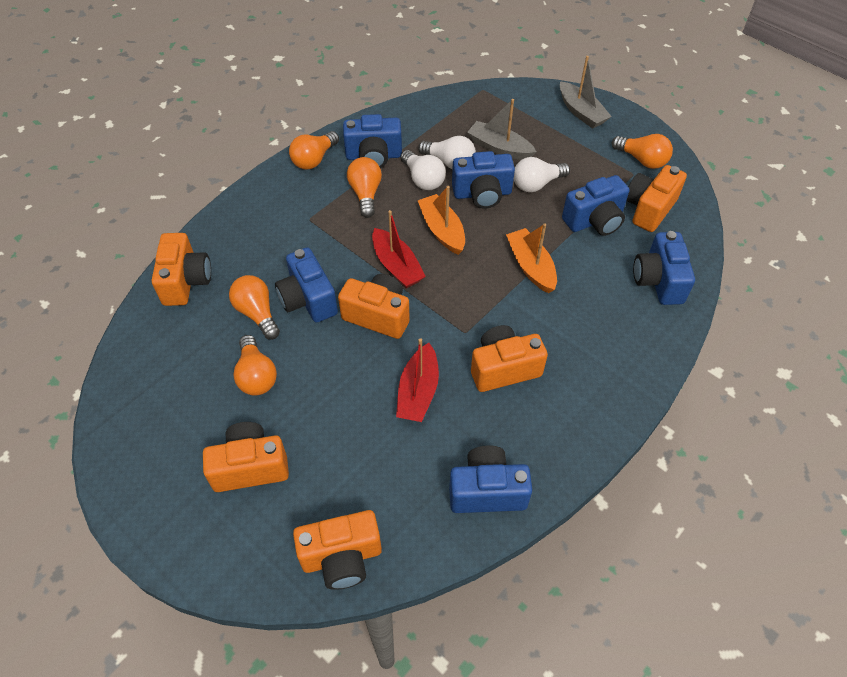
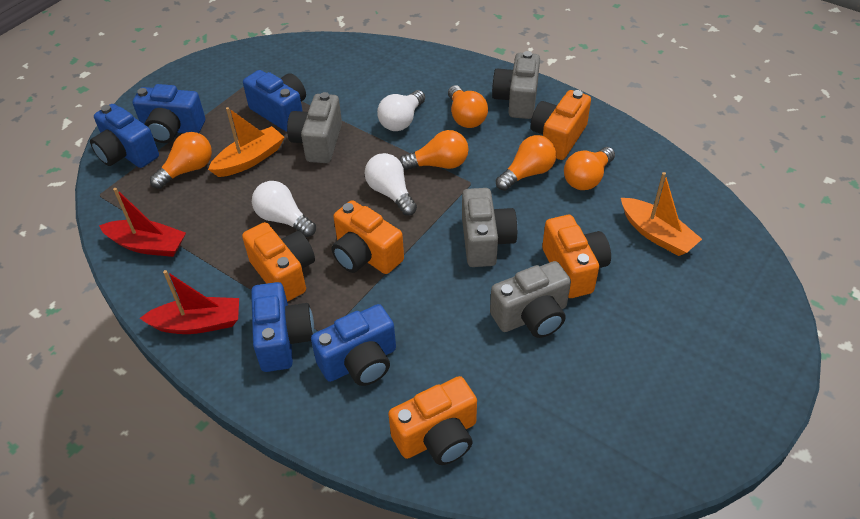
blue camera: [275,247,338,323] [343,114,402,168] [449,445,532,513] [452,151,515,209] [562,175,629,236] [633,231,695,305] = 6 -> [90,104,159,168] [133,84,205,143] [243,70,306,132] [251,282,314,372] [311,304,396,386] = 5
grey boat: [467,99,537,160] [560,56,612,129] = 2 -> none = 0
grey camera: none = 0 -> [287,92,342,163] [462,188,518,267] [490,261,571,338] [492,51,540,119] = 4
orange camera: [152,233,211,306] [203,422,289,492] [293,510,382,590] [338,274,410,339] [471,325,548,392] [627,165,687,232] = 6 -> [242,222,315,302] [331,200,404,274] [388,376,477,465] [531,90,591,160] [542,215,611,298] = 5

